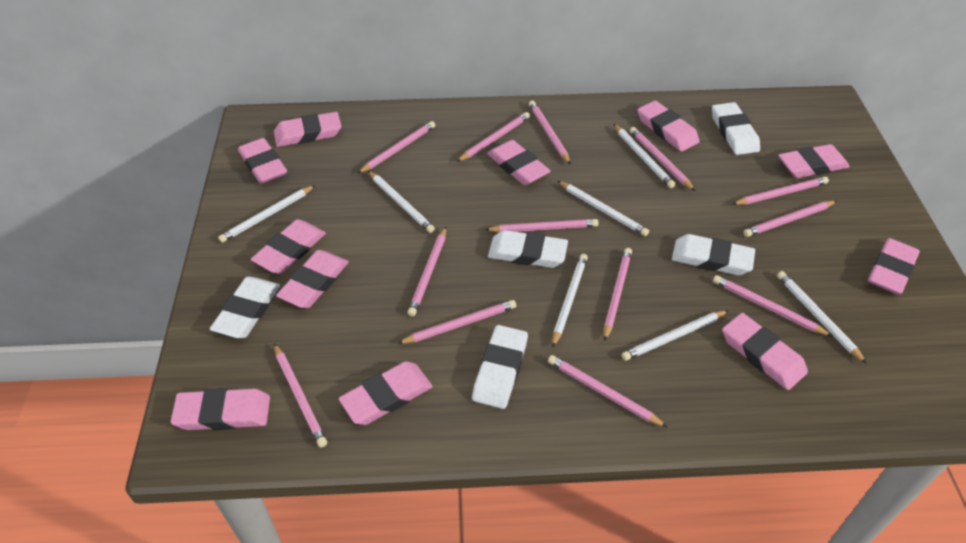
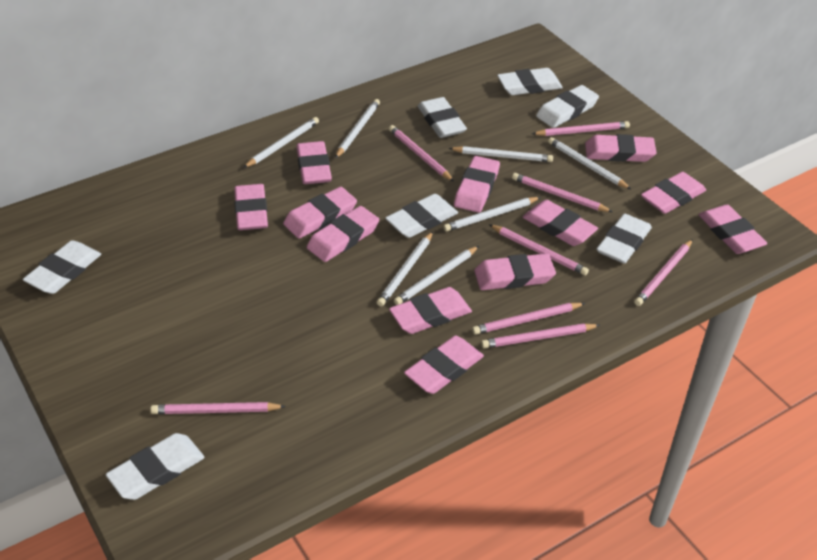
pink eraser: [171,388,270,430] [238,138,287,184] [251,219,326,274] [274,112,341,147] [276,250,349,308] [338,361,433,425] [487,140,551,185] [638,101,700,152] [722,313,808,390] [778,144,849,178] [868,238,920,295] = 11 -> [234,184,268,230] [283,187,357,239] [296,141,332,184] [307,206,379,262] [389,287,472,334] [404,336,484,394] [454,156,500,213] [474,253,556,290] [523,200,598,246] [585,134,656,162] [641,172,706,214] [698,205,767,254] = 12
pink pencil: [274,343,327,447] [357,121,435,174] [397,300,516,344] [407,227,446,317] [457,112,530,162] [485,219,599,232] [529,101,571,165] [548,355,668,428] [604,248,632,341] [630,127,695,191] [713,275,832,336] [732,176,829,205] [743,201,837,237] = 13 -> [150,402,286,414] [389,125,454,182] [472,303,585,335] [481,323,600,349] [489,224,589,275] [512,173,613,212] [532,121,630,136] [634,239,693,306] = 8
white eraser: [210,277,280,338] [472,325,528,409] [488,230,568,268] [672,234,755,275] [712,102,760,155] = 5 -> [23,240,101,294] [106,433,204,500] [385,194,458,238] [418,97,467,138] [497,68,563,95] [536,85,599,128] [596,214,652,264] = 7

